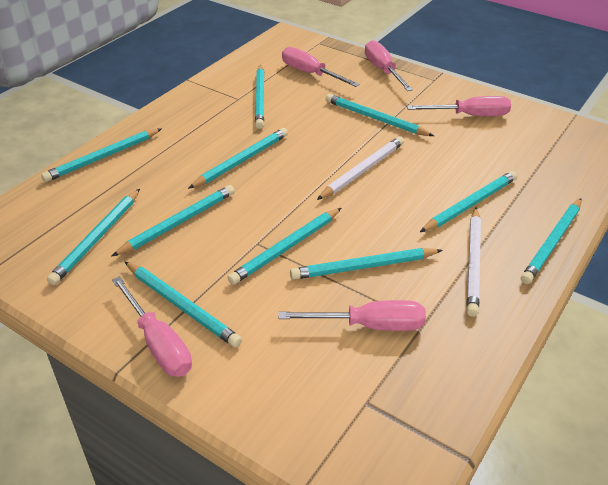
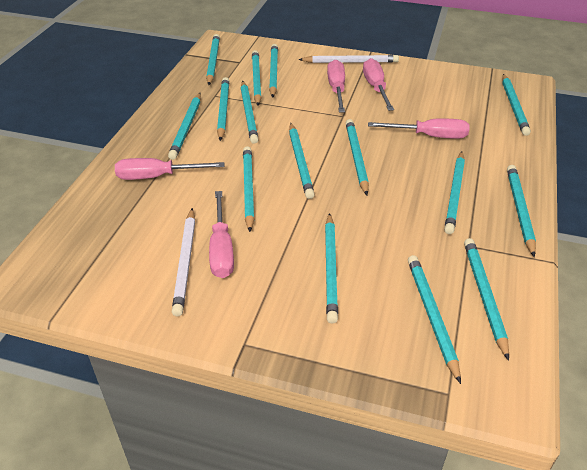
turquoise pencil: [41,128,162,182] [47,189,140,285] [111,185,235,257] [124,261,242,348] [188,128,288,189] [228,208,341,285] [255,64,264,129] [290,248,443,280] [326,94,434,136] [420,171,517,232] [521,198,582,284] = 11 -> [168,93,201,160] [206,34,220,85] [217,77,229,141] [240,81,259,144] [243,146,254,232] [252,50,262,106] [269,44,278,98] [289,123,315,199] [325,213,338,324] [346,119,369,195] [408,255,461,384] [444,151,465,234] [464,238,509,361] [502,74,531,136] [507,165,536,257] = 15

